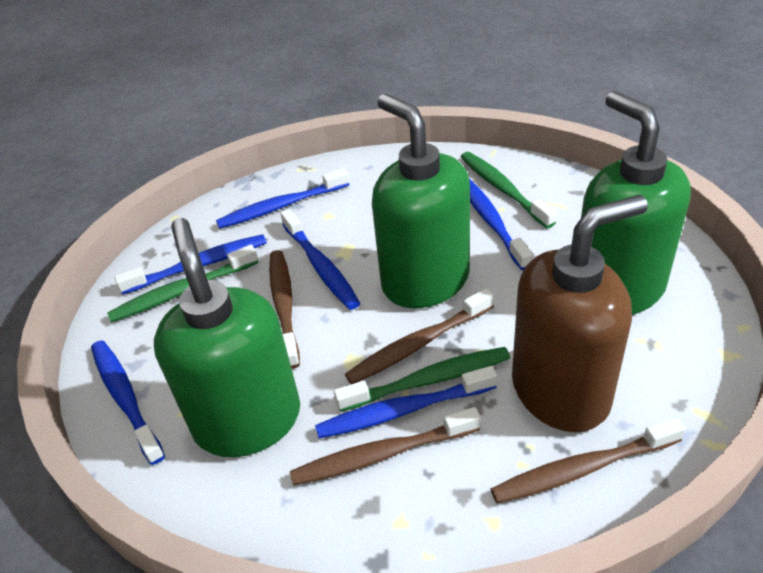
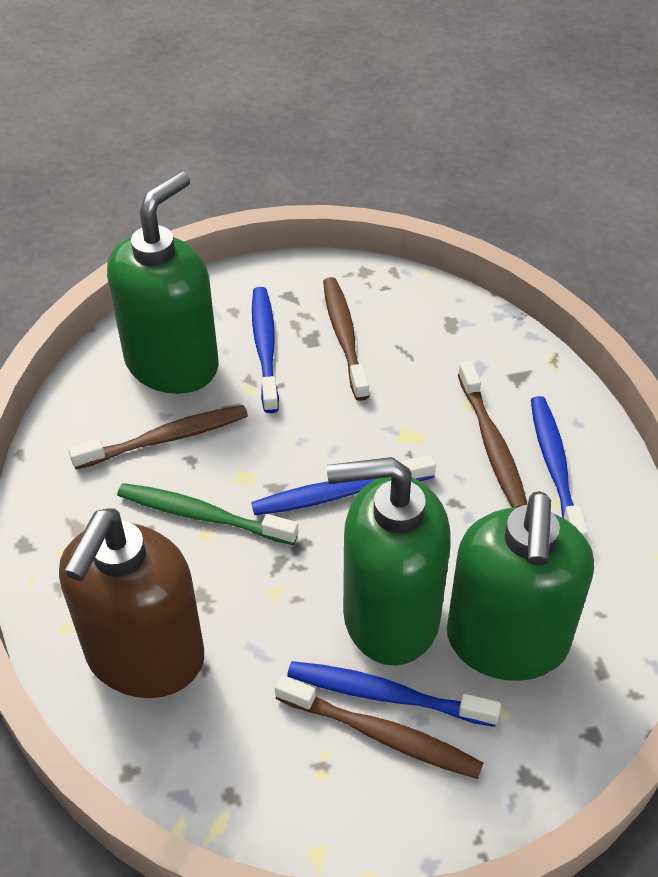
blue toothbrush: [91,340,165,465] [114,234,267,295] [216,168,349,229] [280,209,360,310] [315,366,497,438] [469,179,533,270] = 6 -> [251,455,436,515] [252,287,279,413] [287,661,501,727] [531,396,588,538] = 4
green toothbrush: [107,245,258,322] [334,347,510,412] [461,152,557,228] = 3 -> [117,483,298,545] = 1

